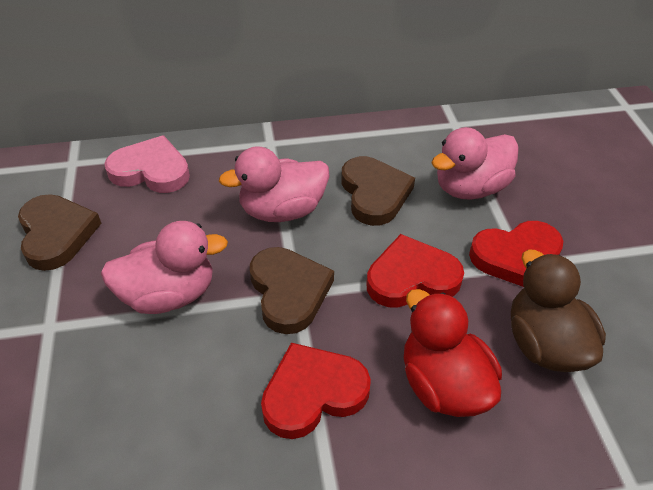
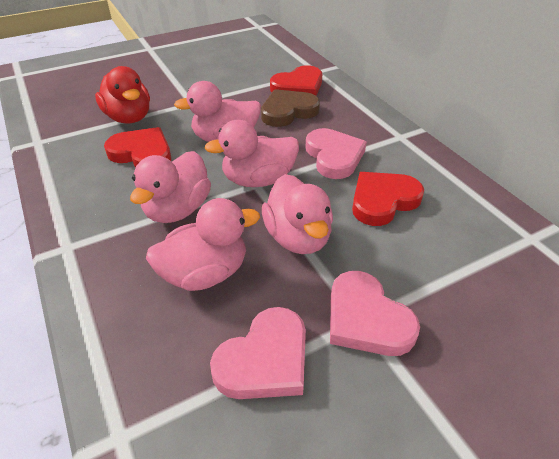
brown duck: [511,250,606,372] = 1 -> none = 0
brown heart: [18,194,102,271] [250,247,334,334] [341,156,415,226] = 3 -> [261,89,320,127] = 1
pink duck: [101,221,228,314] [219,146,329,222] [431,127,519,200] = 3 -> [130,151,211,223] [146,198,260,291] [174,81,261,142] [204,120,299,187] [262,174,333,254] = 5
pink heart: [104,135,190,193] = 1 -> [210,307,306,399] [306,128,367,179] [330,271,420,356] = 3

